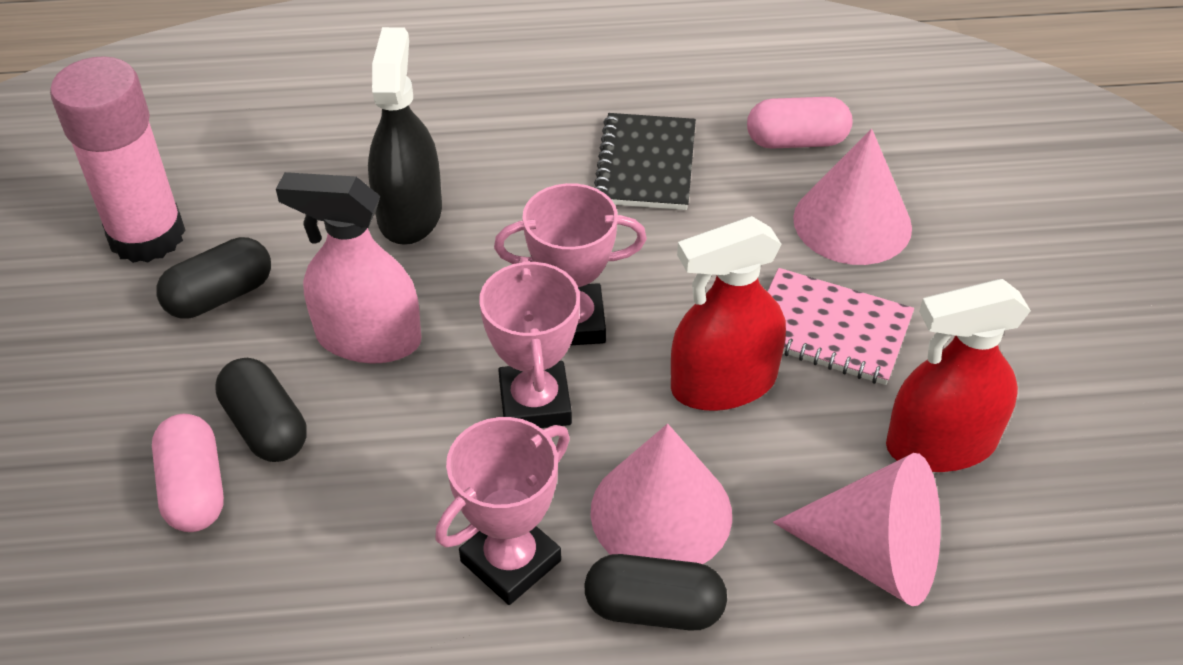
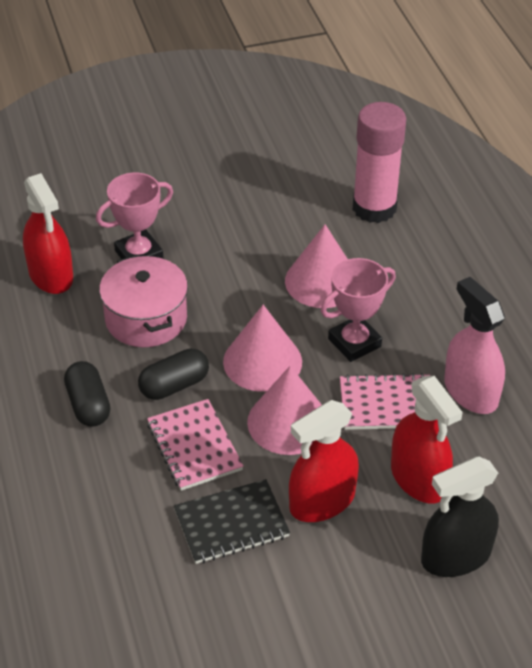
black capsule: [156,237,271,319] [215,358,307,462] [585,554,727,631] = 3 -> [64,361,110,427] [138,349,209,400] = 2
pink capsule: [152,414,224,532] [747,97,852,149] = 2 -> none = 0
pink notebook: [767,268,914,385] = 1 -> [147,399,243,491] [340,373,430,430] = 2
pink pot: none = 0 -> [99,255,188,347] = 1
pink trophy: [435,417,570,605] [479,257,580,428] [494,183,647,345] = 3 -> [96,173,173,259] [321,258,396,362] = 2
red spray bottle: [671,216,786,411] [886,279,1031,472] = 2 -> [23,173,73,294] [289,400,359,522] [391,376,463,504] = 3

